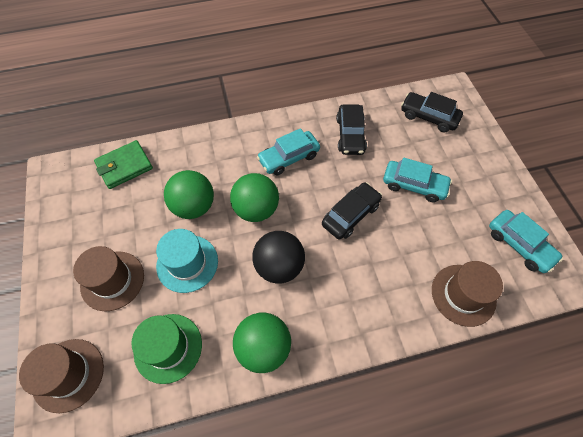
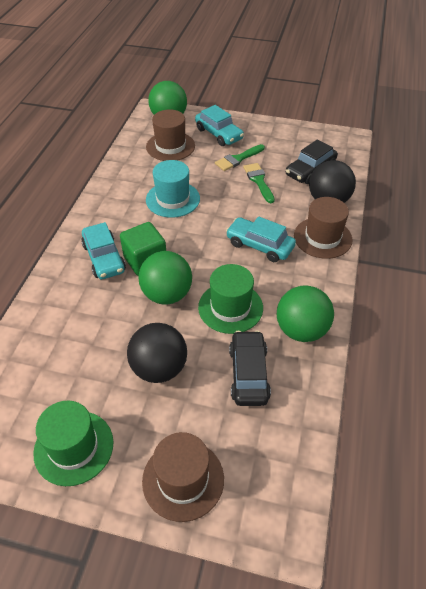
black ball: [252,231,305,284] = 1 -> [127,323,187,383] [309,160,356,203] = 2
black car: [322,182,382,240] [336,104,367,155] [401,92,463,132] = 3 -> [229,331,271,406] [286,139,338,184] = 2
green brush: none = 0 -> [215,144,265,171] [243,163,275,203] = 2
green cube: none = 0 -> [120,222,166,276] = 1
green hat: [131,314,202,384] = 1 -> [33,401,113,486] [198,264,263,334] = 2
green wallet: [94,140,153,189] = 1 -> none = 0

